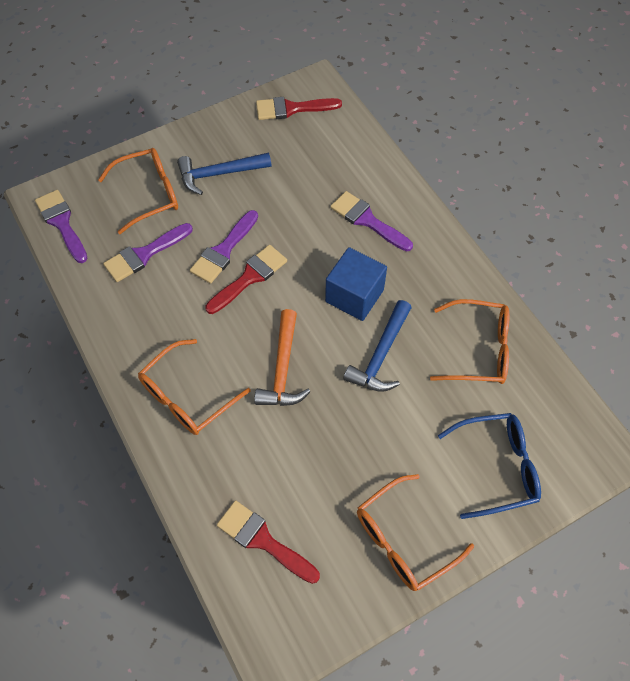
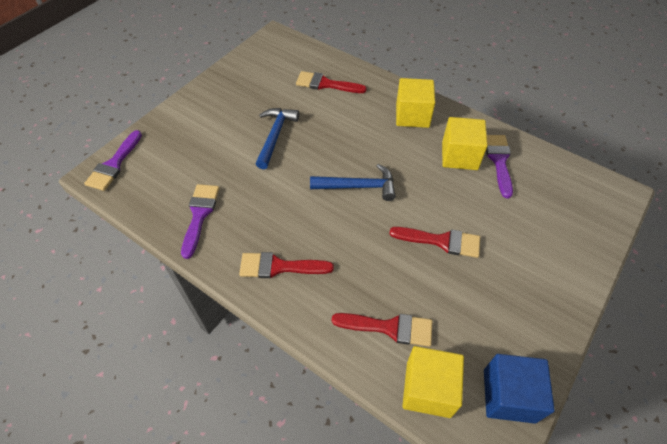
blue glasses: [438,413,541,519] = 1 -> none = 0
orange glasses: [98,148,178,234] [138,339,251,435] [357,474,474,591] [430,299,509,384] = 4 -> none = 0
orange hammer: [254,309,310,406] = 1 -> none = 0
purple brush: [35,190,88,263] [103,223,193,282] [190,210,258,284] [330,191,413,251] = 4 -> [84,130,142,191] [181,184,220,259] [486,135,513,198] = 3
red brush: [205,245,287,314] [217,500,320,584] [256,97,342,120] = 3 -> [239,252,334,278] [296,71,367,93] [332,313,432,347] [389,227,480,258] = 4
yellow cube: none = 0 -> [396,78,435,128] [402,346,464,418] [442,117,488,170] = 3

